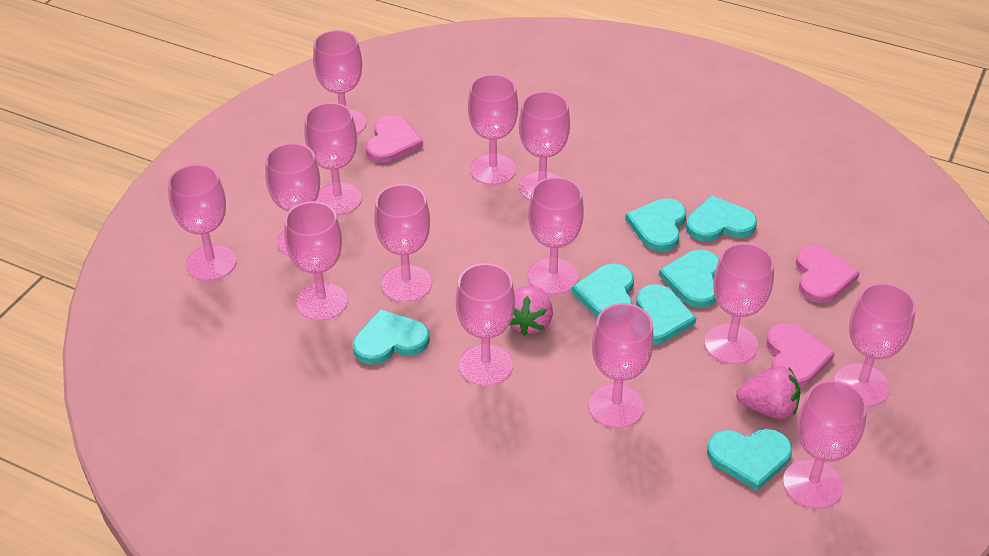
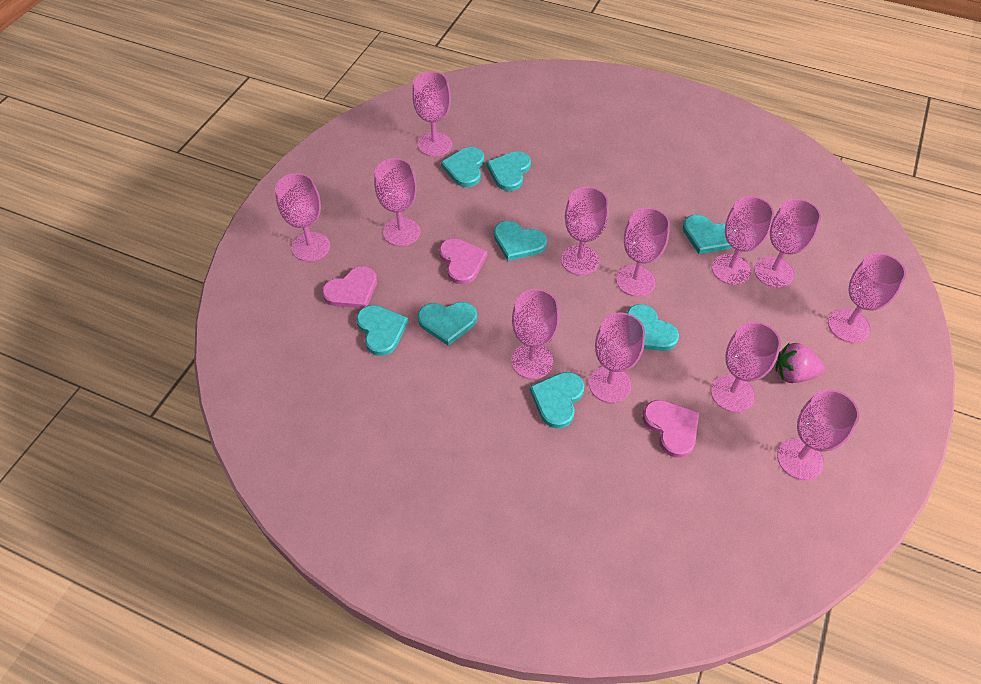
pink goblet: [168,164,237,281] [265,143,320,256] [284,201,348,321] [304,103,362,215] [313,30,367,135] [374,184,432,302] [456,263,515,386] [468,74,518,185] [519,91,570,201] [528,177,584,295] [588,303,654,428] [704,243,774,364] [783,380,867,509] [834,283,916,407] = 14 -> [275,173,330,262] [374,158,421,246] [412,71,452,157] [511,289,559,379] [561,187,609,275] [589,313,645,403] [616,207,670,297] [711,322,781,412] [712,196,774,285] [754,199,821,288] [777,389,859,480] [828,253,906,343] = 12
pink strawberry: [510,285,553,336] [736,365,800,419] = 2 -> [776,343,825,383] = 1
turquoise heart: [353,309,430,365] [572,264,634,317] [625,198,686,252] [636,284,696,345] [659,250,719,307] [686,195,757,242] [707,429,792,491] = 7 -> [356,305,409,356] [418,302,477,346] [441,147,484,187] [487,151,531,191] [494,221,547,261] [530,372,584,429] [627,304,679,351] [683,215,732,254] = 8

